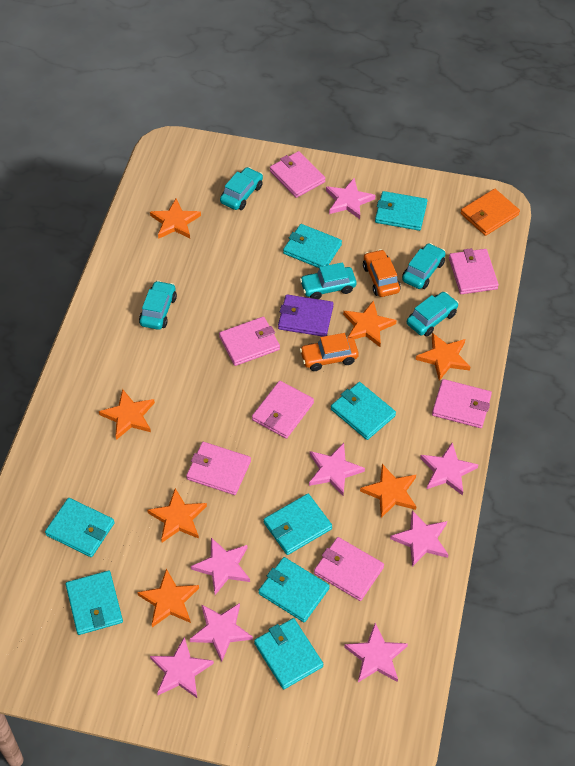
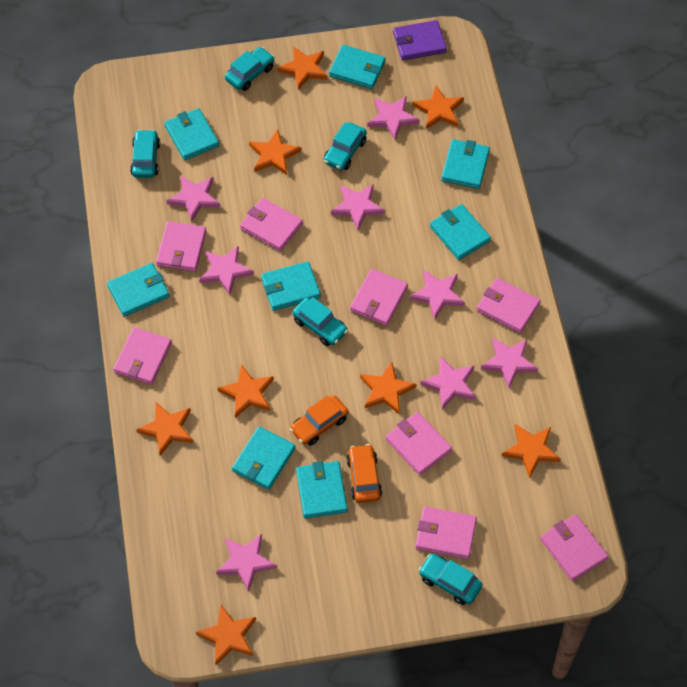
orange star: [99,389,155,440] [137,569,199,627] [147,488,207,542] [150,199,201,239] [343,300,397,347] [360,464,417,518] [416,333,470,381] = 7 -> [136,402,193,456] [196,605,256,665] [217,364,274,418] [249,129,301,175] [277,46,328,90] [360,362,417,415] [412,85,464,129] [502,424,561,478] = 8
orange wallet: [461,189,520,236] = 1 -> none = 0
pink wallet: [186,442,251,495] [219,316,280,366] [252,381,314,439] [270,151,325,198] [314,537,384,601] [432,379,492,428] [449,248,499,294] = 7 -> [113,327,172,385] [156,221,207,272] [240,198,303,251] [350,269,408,326] [386,412,452,475] [415,506,477,559] [477,278,541,333] [540,514,608,581] = 8

